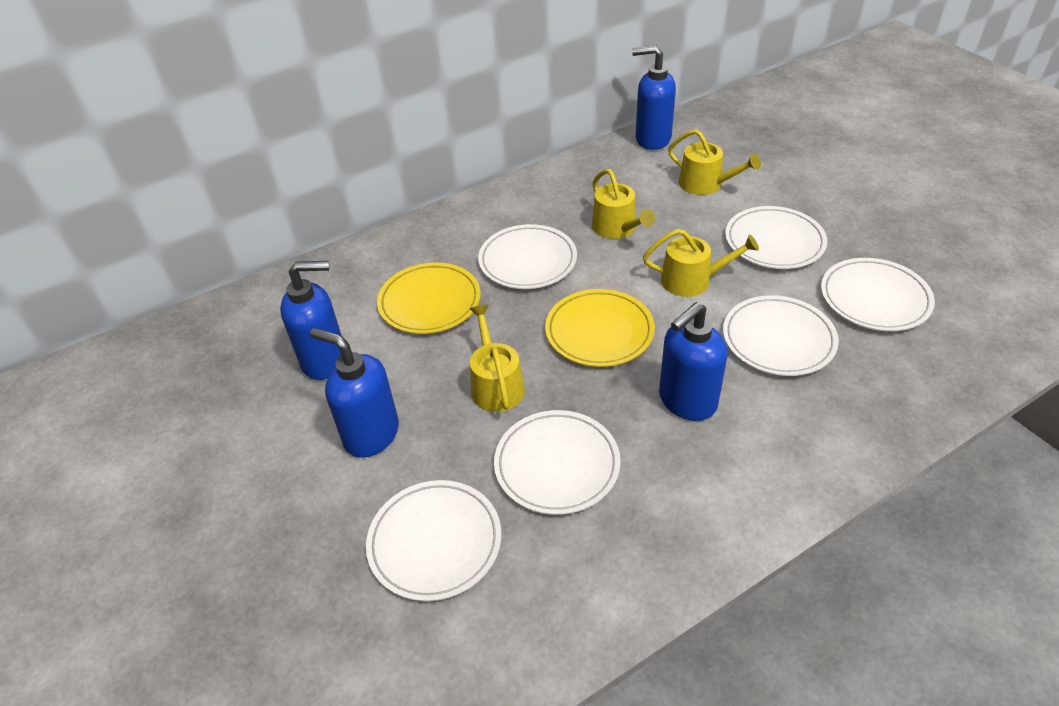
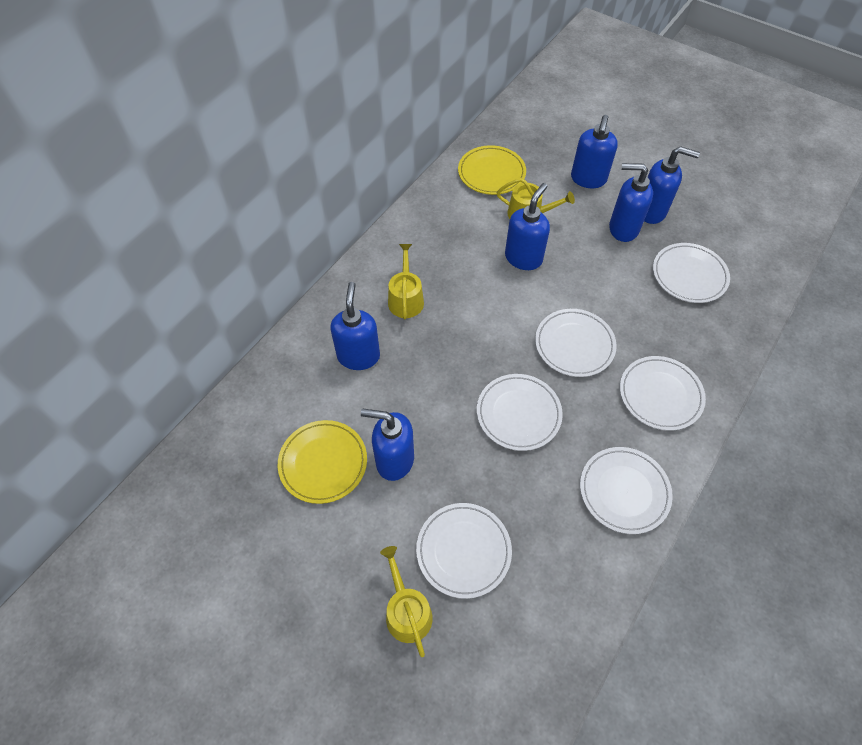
blue soap dispenser: [280,261,342,380] [310,328,399,458] [632,46,676,150] [659,302,727,421] = 4 -> [331,282,380,370] [361,409,414,481] [505,183,550,270] [571,115,618,188] [609,163,653,242] [644,146,700,224] = 6
yellow watering can: [470,304,525,412] [592,169,655,239] [643,229,759,297] [668,129,761,195] = 4 -> [380,546,433,657] [388,244,424,319] [497,178,575,219] = 3

